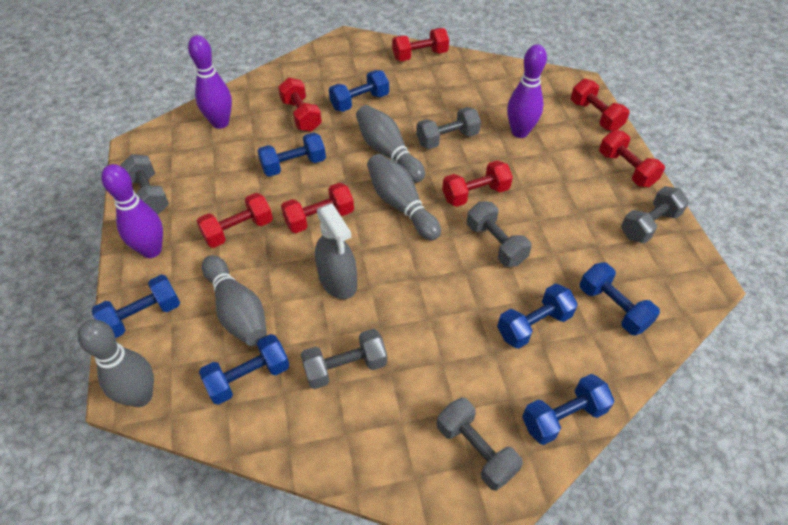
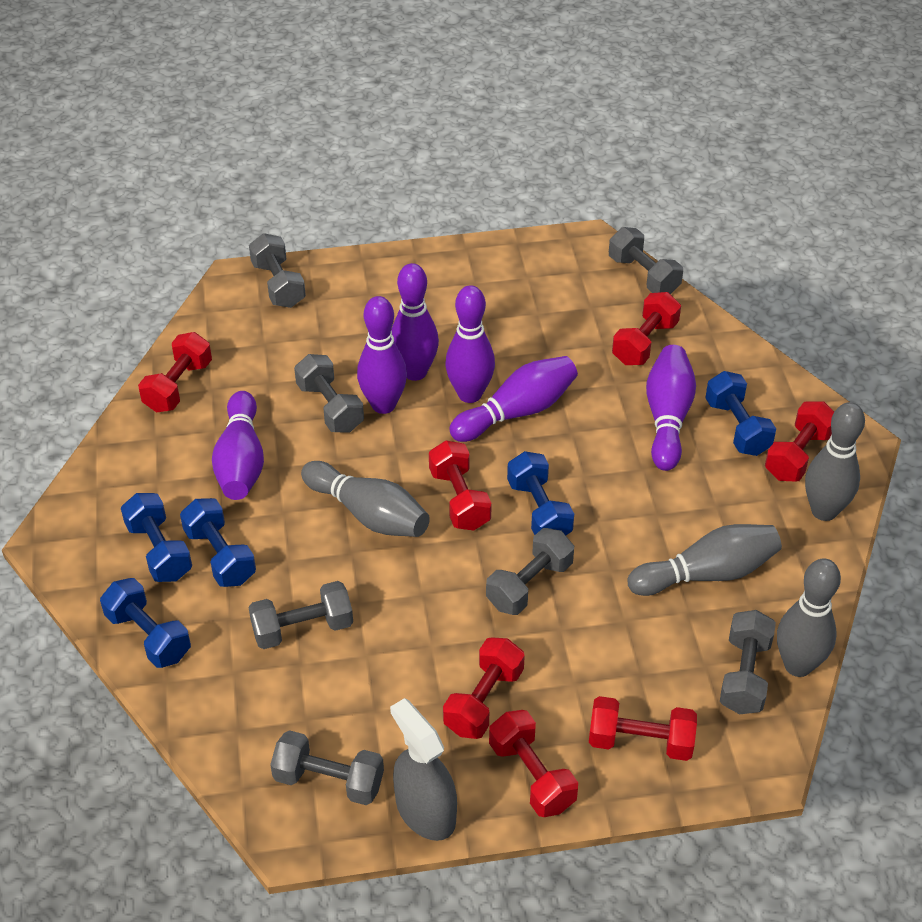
blue dumbbell: [92,275,180,338] [199,334,290,405] [257,132,326,177] [329,70,389,112] [497,284,578,349] [522,374,615,445] [580,262,660,335] = 7 -> [100,578,191,668] [121,493,192,582] [180,498,256,587] [507,451,574,535] [705,371,776,456] = 5
grey dumbbell: [121,154,169,215] [300,329,387,389] [416,107,481,149] [437,397,523,491] [467,202,532,267] [621,186,689,243] = 6 -> [248,581,353,649] [249,233,306,308] [270,730,384,805] [294,354,364,433] [486,528,574,615] [609,227,683,294] [720,610,776,714] = 7
purple bowling pin: [101,164,163,258] [188,35,232,129] [507,44,547,138] = 3 -> [212,391,264,500] [357,296,407,414] [391,263,439,381] [445,285,495,403] [449,356,578,442] [646,345,696,471] = 6

